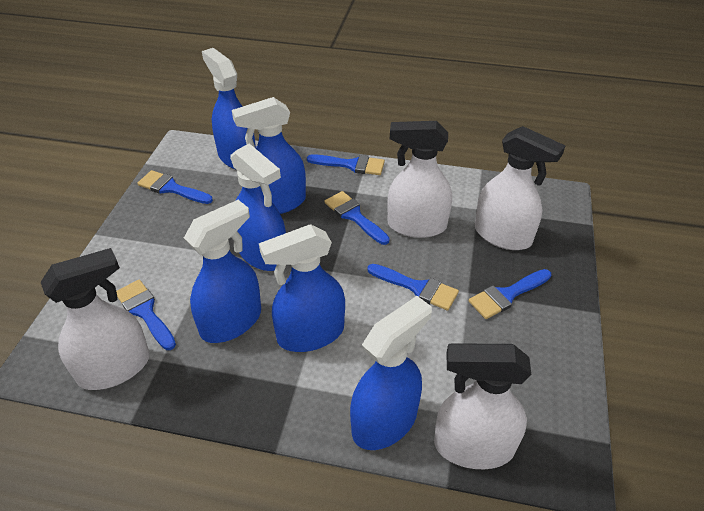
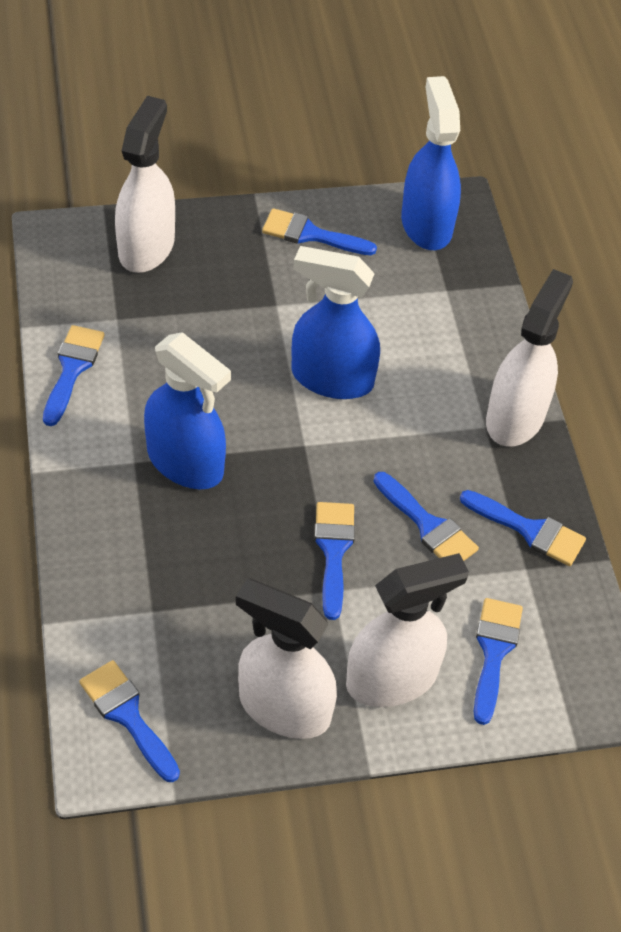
blue brush: [116,280,176,350] [138,170,213,204] [307,154,385,175] [324,191,390,245] [367,264,459,311] [469,269,551,319] = 6 -> [43,325,105,426] [79,660,180,782] [262,208,377,255] [314,502,355,620] [374,472,479,561] [460,490,586,566] [474,598,523,725] = 7
blue spray bottle: [184,200,261,343] [202,48,256,169] [230,143,286,271] [232,97,306,214] [259,224,345,352] [350,296,432,450] = 6 -> [144,332,231,489] [292,246,380,399] [401,76,461,250] = 3

